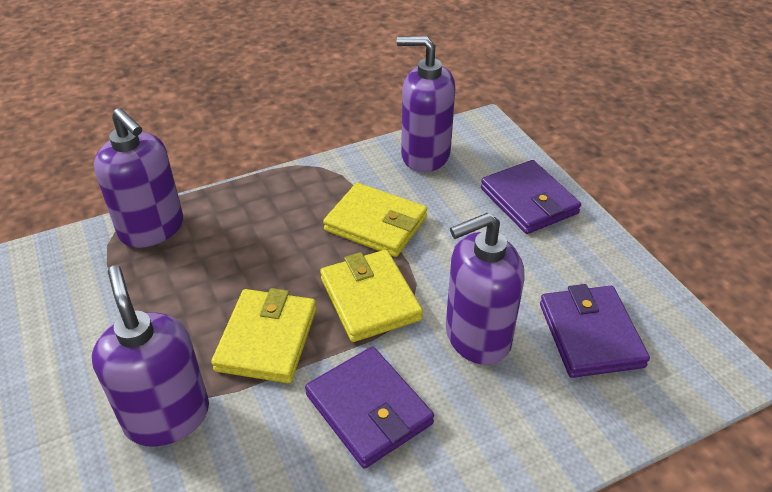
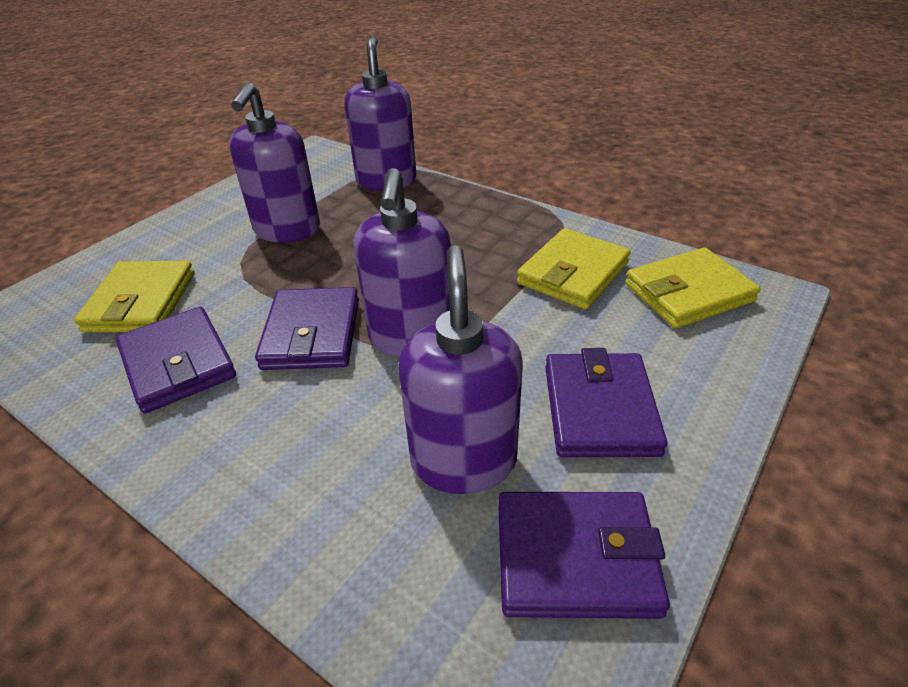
purple wallet: [305,347,434,469] [481,160,581,234] [540,284,650,378] = 3 -> [116,307,236,413] [255,287,359,370] [498,492,670,619] [545,348,667,457] = 4

